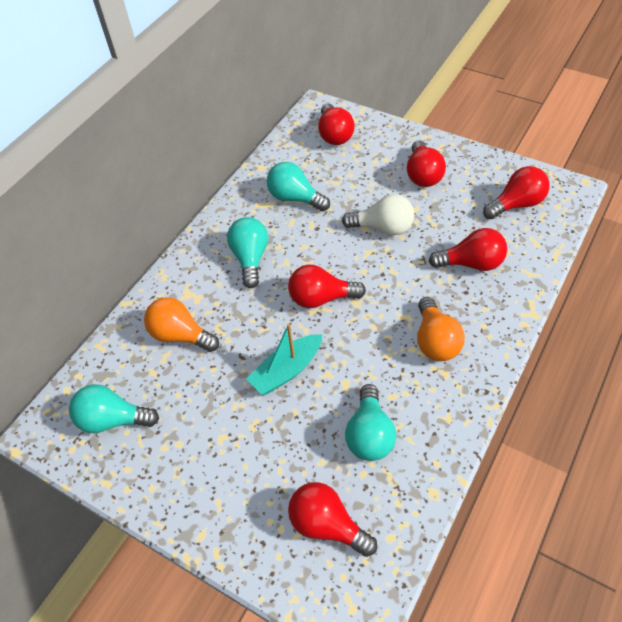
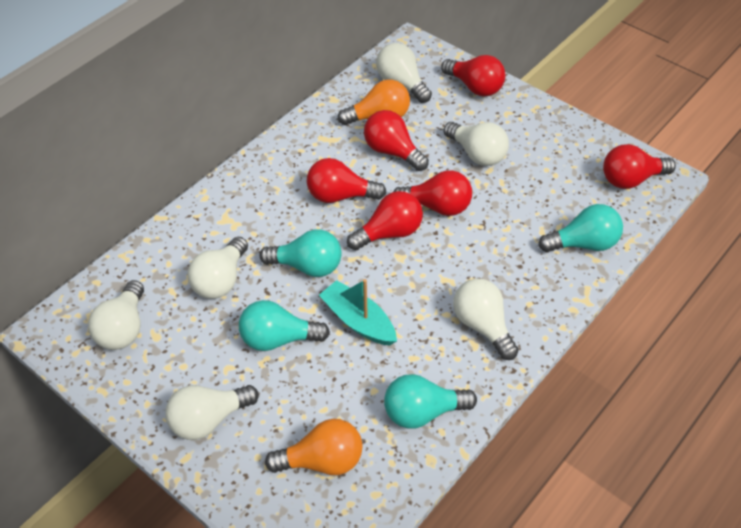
white light bulb: [342,194,414,236] = 1 -> [88,280,144,350] [165,385,259,440] [187,237,248,299] [376,43,432,103] [444,122,509,166] [453,278,519,360] = 6

